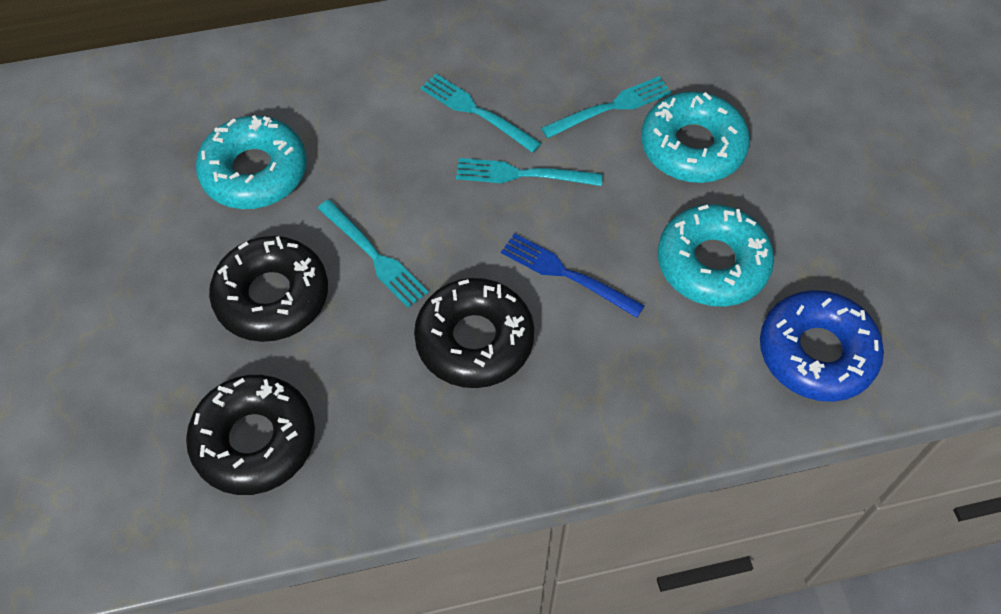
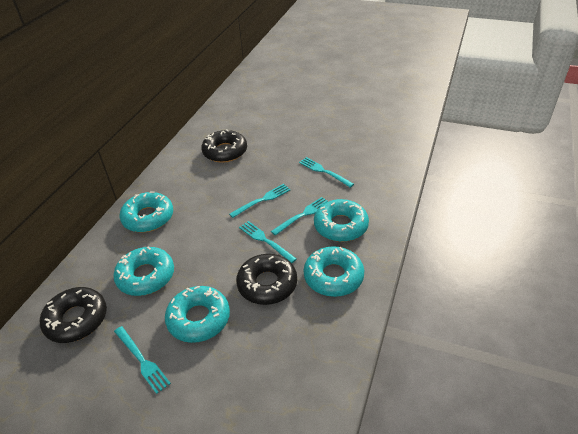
blue donut: [760,290,884,402] = 1 -> none = 0
blue fork: [501,233,645,318] = 1 -> none = 0
turquoise donut: [196,115,307,209] [641,92,750,183] [658,204,774,307] = 3 -> [113,247,174,296] [120,192,173,232] [165,286,230,343] [304,246,364,297] [314,199,369,242] = 5
turquoise fork: [318,199,429,308] [420,74,541,153] [456,158,603,186] [541,76,672,138] = 4 -> [114,326,171,394] [229,184,291,218] [239,221,297,264] [271,197,328,236] [299,157,354,188] = 5

